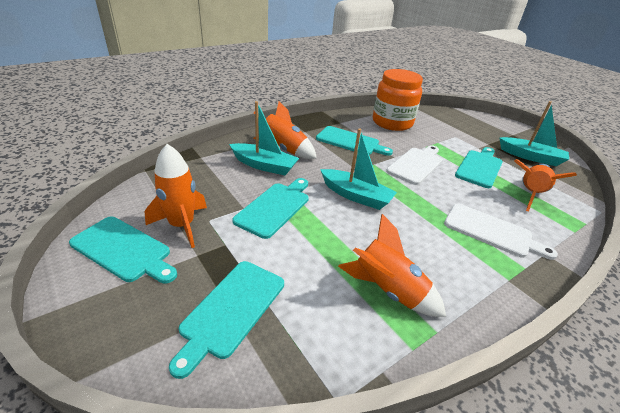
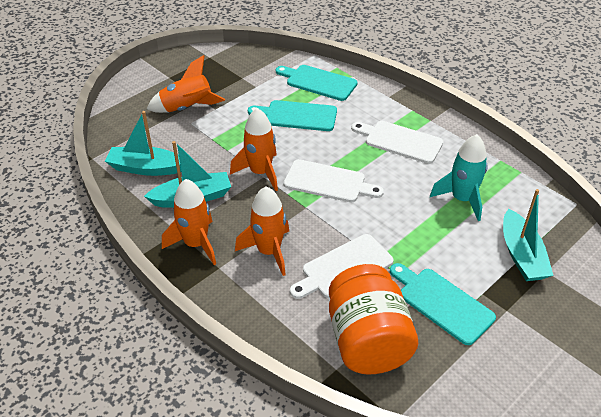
turquoise cutting board: [69,217,177,283] [169,261,284,379] [232,178,309,239] [316,126,393,156] [455,147,503,188] = 5 -> [248,100,337,131] [276,65,358,101] [390,263,496,345] = 3
turquoise rocket: none = 0 -> [430,134,488,221] = 1
white cutting board: [386,145,442,185] [444,203,558,260] = 2 -> [283,159,384,202] [290,234,394,299] [351,121,444,164] = 3

